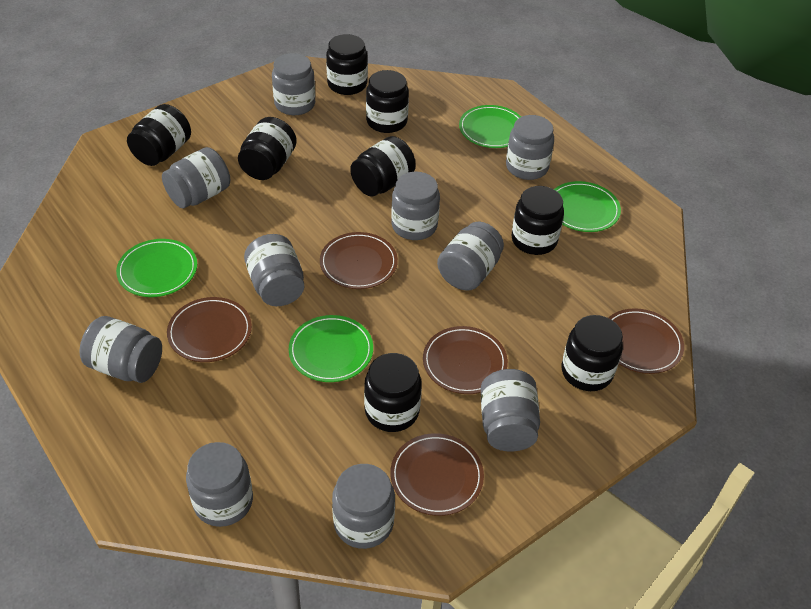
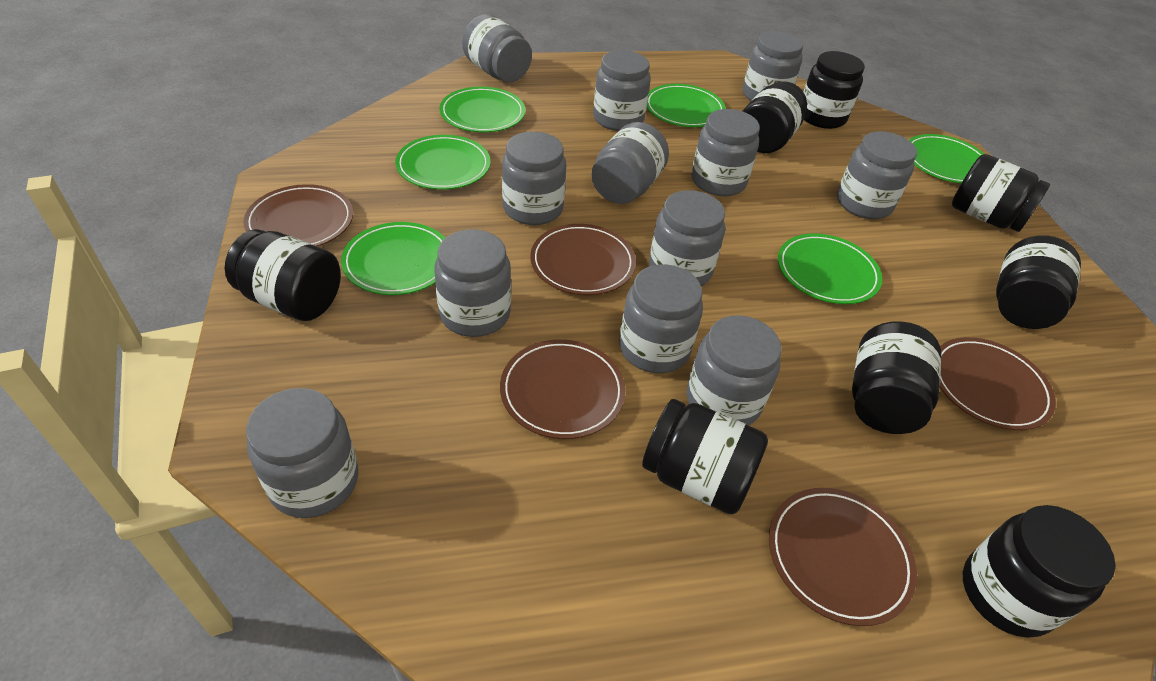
green plate: [116,239,197,297] [288,315,373,382] [459,105,521,148] [554,181,621,232] = 4 -> [341,222,445,295] [395,135,490,190] [439,87,525,132] [647,84,726,127] [778,234,882,304] [909,134,984,183] = 6
grey jar: [79,316,162,383] [162,147,230,208] [186,442,253,527] [244,234,304,306] [272,53,315,115] [332,464,395,549] [391,172,440,240] [437,222,504,291] [481,369,540,452] [506,115,554,180] = 10 -> [246,388,358,518] [434,229,511,337] [462,14,532,82] [502,131,566,225] [591,122,669,204] [593,50,651,131] [619,264,703,373] [649,190,725,286] [687,315,782,426] [691,109,760,196] [743,31,803,101] [837,131,917,219] = 12

